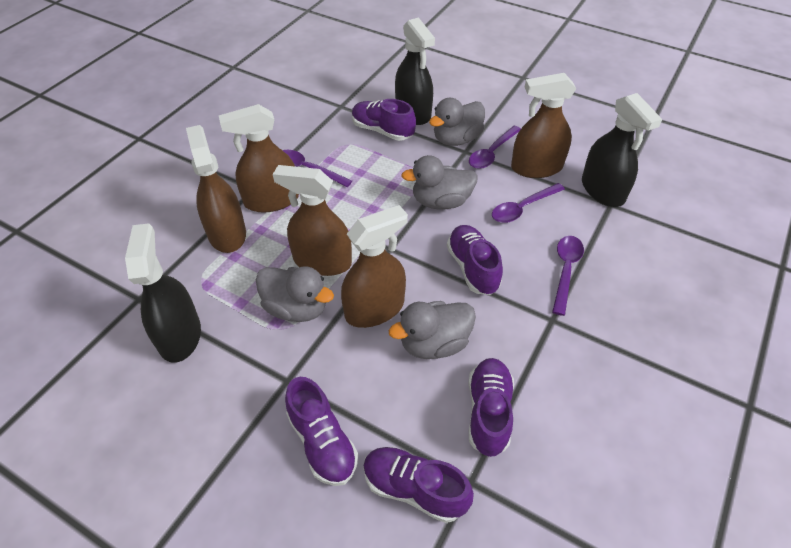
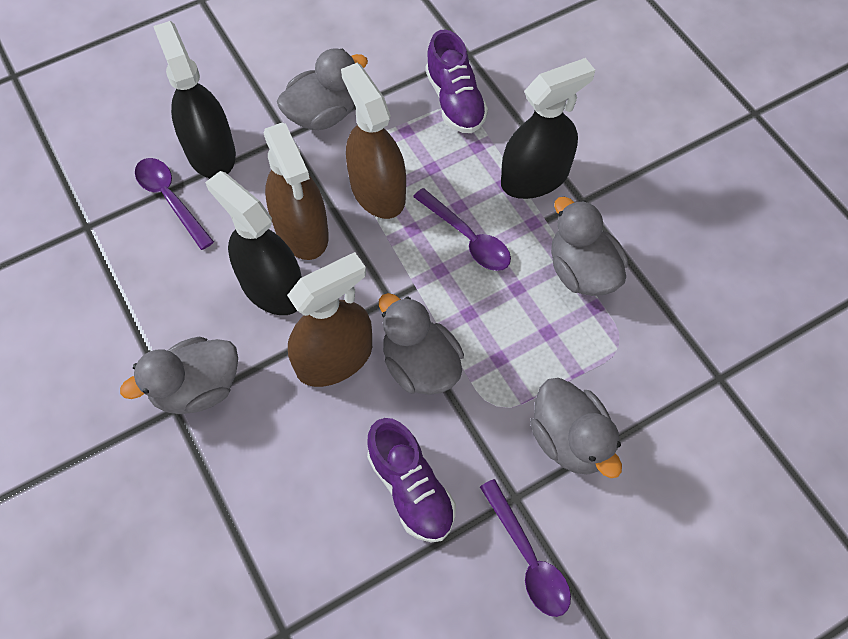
brown spray bottle: [186,125,246,253] [219,104,299,213] [273,165,352,276] [341,205,408,328] [511,73,576,178] = 5 -> [264,122,329,260] [287,252,372,387] [341,63,406,219] = 3
grey duck: [256,267,334,322] [389,301,476,359] [401,155,478,210] [429,98,485,146] = 4 -> [120,337,238,414] [277,48,368,130] [379,293,464,395] [530,378,622,478] [551,197,628,296] = 5
purple shoe: [285,377,358,486] [352,99,416,141] [363,447,474,523] [447,225,503,295] [468,358,514,457] = 5 -> [367,418,456,542] [426,30,488,133] = 2
purple spoon: [283,150,352,187] [469,126,521,169] [492,183,565,223] [552,236,584,316] = 4 -> [135,158,214,250] [413,188,511,271] [480,479,571,617] = 3

